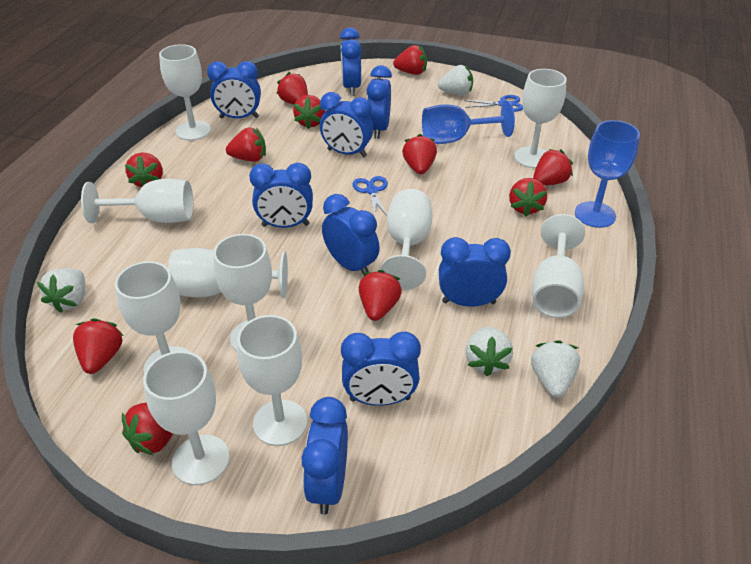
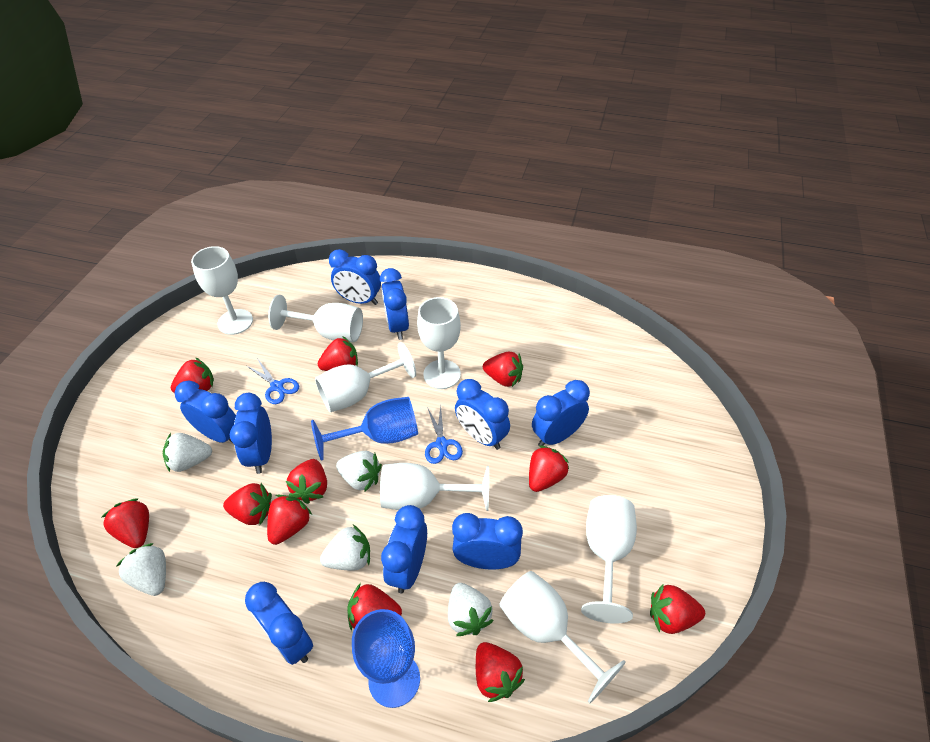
white goblet: [81,179,193,223] [115,261,190,373] [143,351,230,485] [159,44,211,141] [168,248,288,298] [213,234,272,352] [237,315,307,446] [380,189,433,290] [514,69,567,168] [532,214,585,318] = 10 -> [191,246,253,335] [268,295,363,342] [315,342,416,412] [380,463,489,511] [417,297,461,389] [499,571,626,703] [581,495,637,624] = 7
white strawberry: [37,268,85,313] [438,65,473,96] [465,327,513,376] [531,340,580,398] = 4 -> [116,543,166,596] [163,433,212,472] [320,525,370,571] [336,451,382,492] [448,583,494,636] = 5

